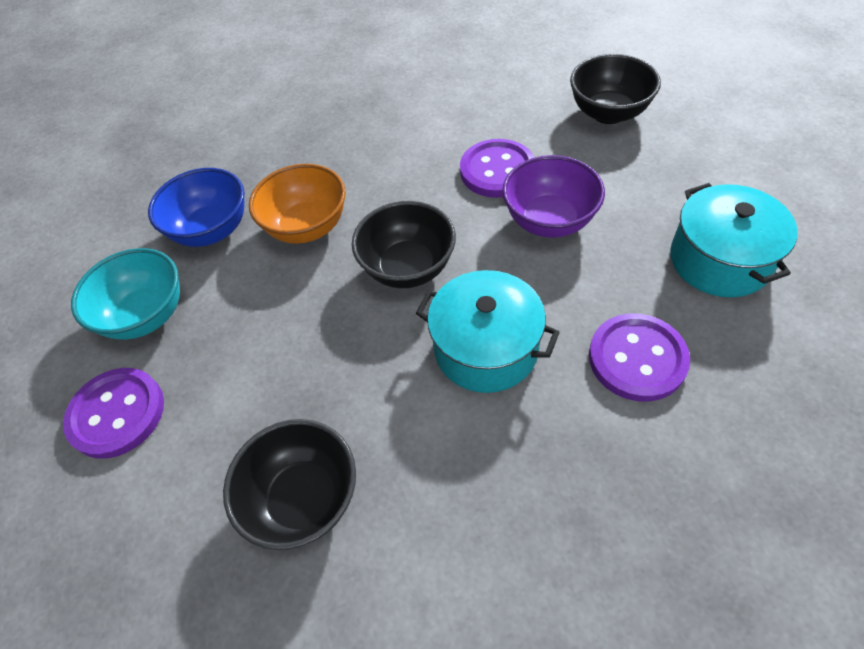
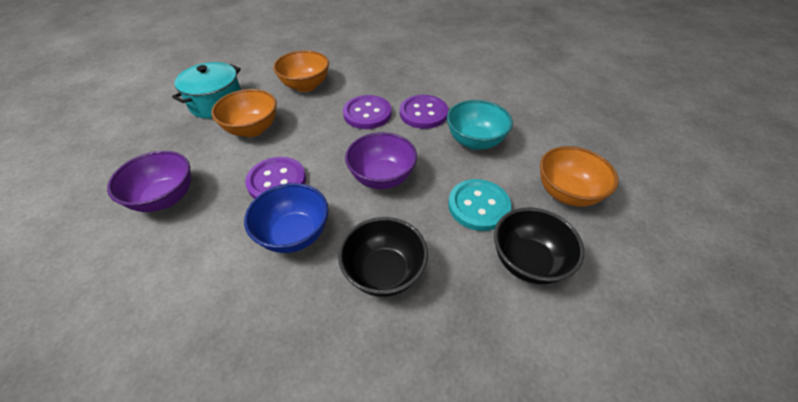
black bowl: [223,419,356,550] [352,201,456,288] [570,54,661,124] = 3 -> [338,217,428,297] [494,207,584,284] = 2
orange bowl: [249,164,346,244] = 1 -> [211,89,277,137] [273,50,329,92] [540,146,619,207] = 3
purple bowl: [502,155,605,238] = 1 -> [107,151,191,212] [345,132,417,189] = 2
turquoise button: none = 0 -> [448,179,511,231] = 1
turquoise pot: [416,270,560,393] [670,183,798,298] = 2 -> [172,62,241,119] = 1

